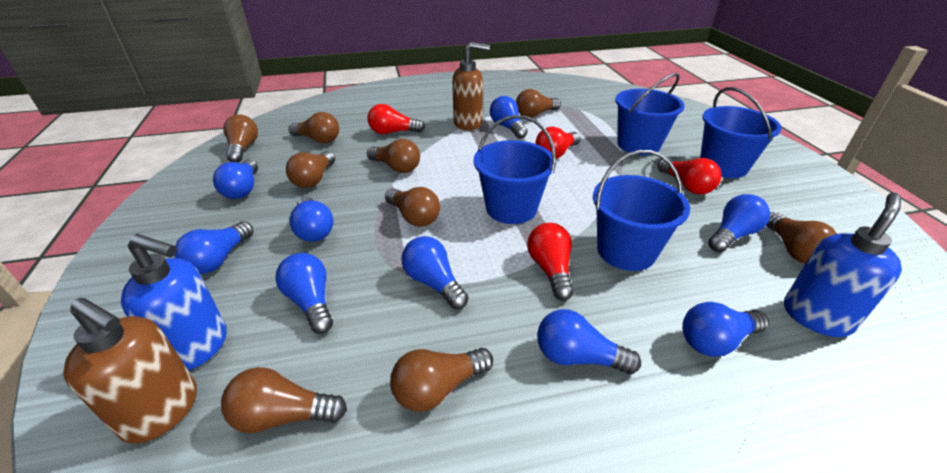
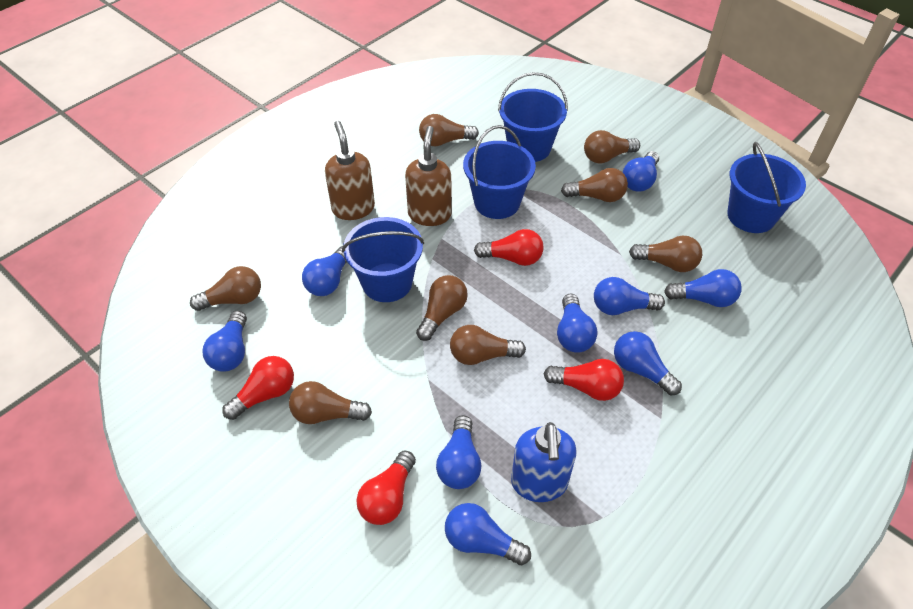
blue soap dispenser: [121,234,227,370] [784,193,902,337] = 2 -> [511,422,576,502] = 1
brown light bulb: [221,367,347,433] [223,115,258,163] [286,151,335,188] [288,112,339,143] [367,139,420,173] [385,187,440,227] [390,348,493,412] [516,89,561,118] [766,212,837,264] = 9 -> [190,266,261,311] [289,381,372,424] [416,275,468,341] [419,114,479,147] [450,325,526,365] [561,168,628,202] [584,130,640,163] [629,236,702,272] = 8

